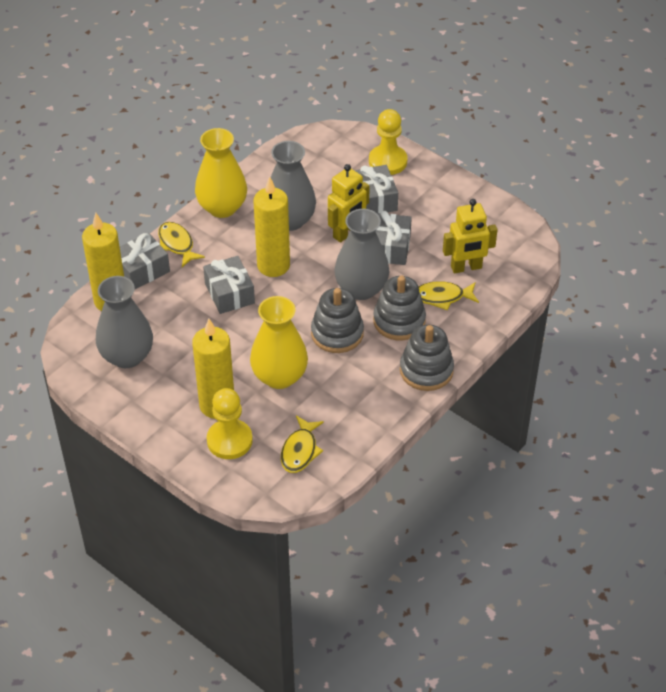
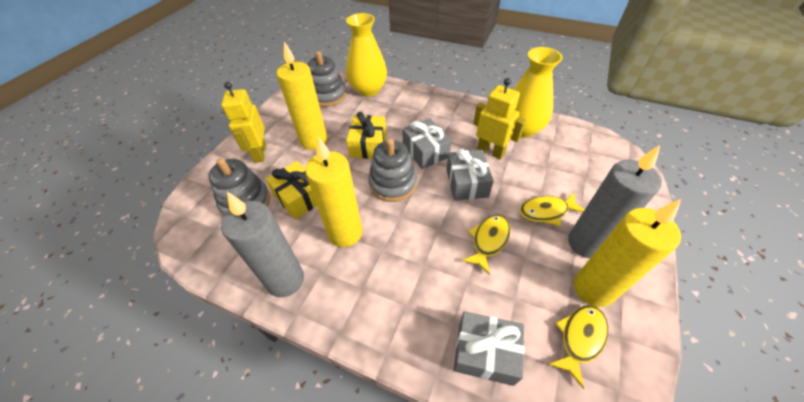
grey candle: none = 0 -> [221,192,304,297] [568,145,662,258] = 2
grey gift: [120,233,170,289] [203,256,255,314] [354,165,398,213] [375,211,412,265] = 4 -> [402,118,451,169] [447,149,494,201] [454,311,525,386] = 3
grey vase: [96,276,153,368] [270,141,316,231] [334,209,389,300] = 3 -> none = 0
yellow gift: none = 0 -> [266,161,317,219] [346,112,386,159] = 2
yellow pawn: [207,388,253,459] [369,109,407,175] = 2 -> none = 0

